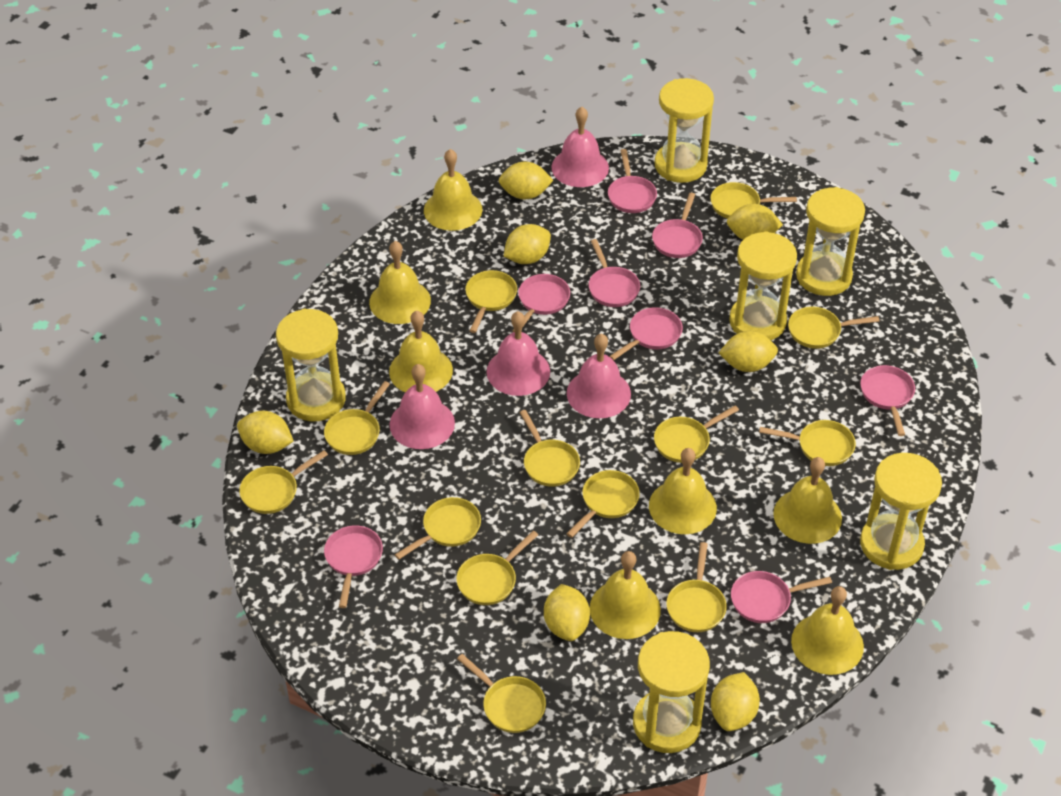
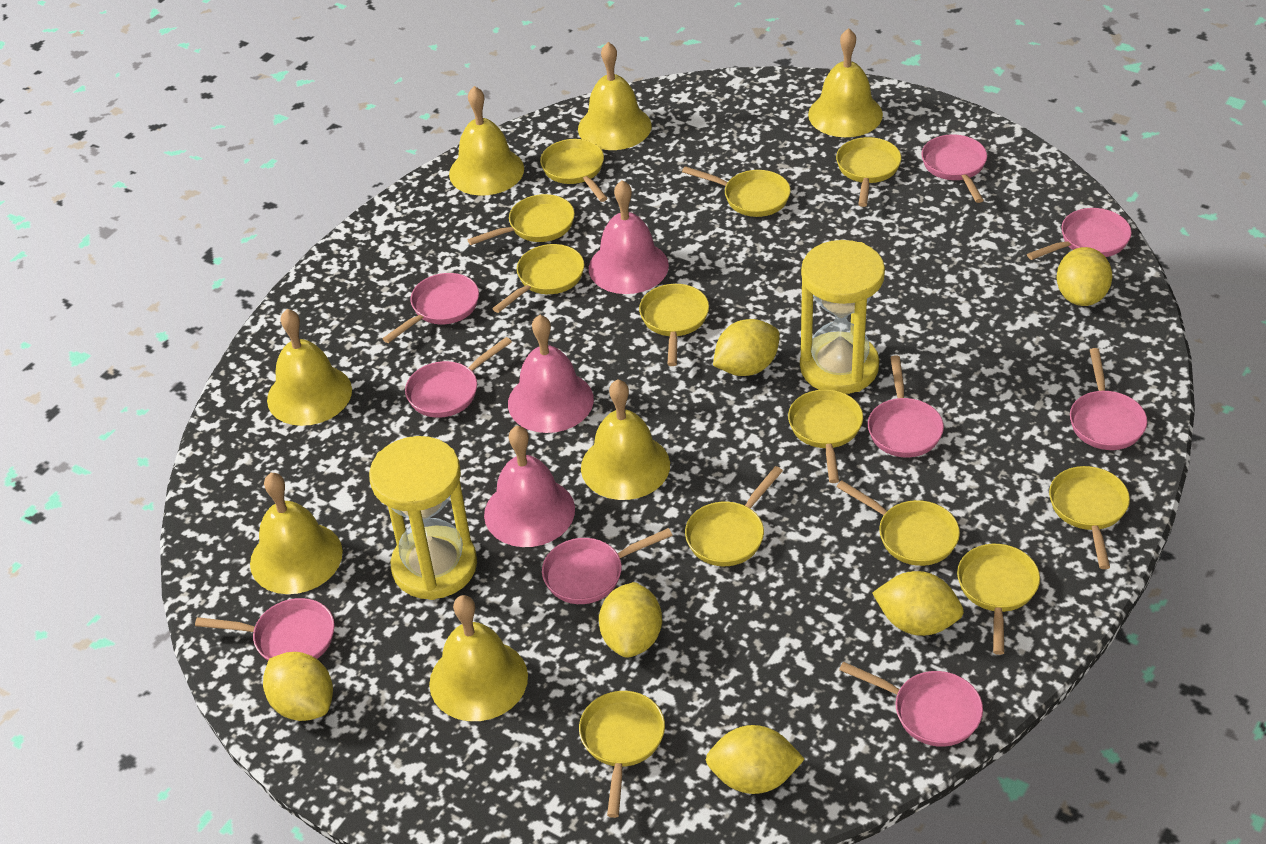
pink bell: [389,364,455,449] [486,311,550,396] [552,107,609,187] [567,334,631,418] = 4 -> [484,426,575,547] [508,315,594,433] [589,180,669,294] = 3
pink pan: [324,526,383,608] [513,274,570,332] [589,239,640,307] [608,149,657,213] [609,307,683,361] [652,193,703,258] [731,571,832,623] [860,365,915,436] = 8 -> [195,598,334,661] [383,273,479,343] [405,337,512,418] [542,528,673,604] [839,662,983,747] [868,355,944,457] [922,134,987,203] [1027,208,1132,260] [1070,348,1147,450] = 9
yellow hourglass: [276,309,346,421] [633,631,710,753] [654,78,714,183] [729,232,797,340] [796,187,865,296] [860,453,942,570] = 6 -> [369,436,477,600] [800,240,885,394] = 2
yellow lemon: [237,411,294,454] [498,162,554,199] [504,224,551,264] [544,584,590,641] [711,672,760,731] [719,331,778,372] [727,204,783,240] = 7 -> [263,652,333,721] [599,582,662,658] [706,725,805,794] [713,319,780,376] [872,571,964,636] [1056,247,1113,306] = 6
yellow pan: [239,450,328,514] [324,381,390,455] [395,497,481,559] [456,531,538,605] [457,654,546,733] [465,270,517,333] [519,410,580,487] [567,470,640,538] [654,405,739,463] [666,542,727,632] [710,182,797,219] [759,420,856,466] [788,307,880,349] = 13 -> [468,194,575,245] [492,244,584,313] [540,139,608,202] [579,691,665,818] [639,284,709,366] [682,166,791,217] [685,466,783,566] [788,389,863,483] [836,137,901,207] [836,480,960,566] [957,544,1040,655] [1049,466,1130,569] = 12

